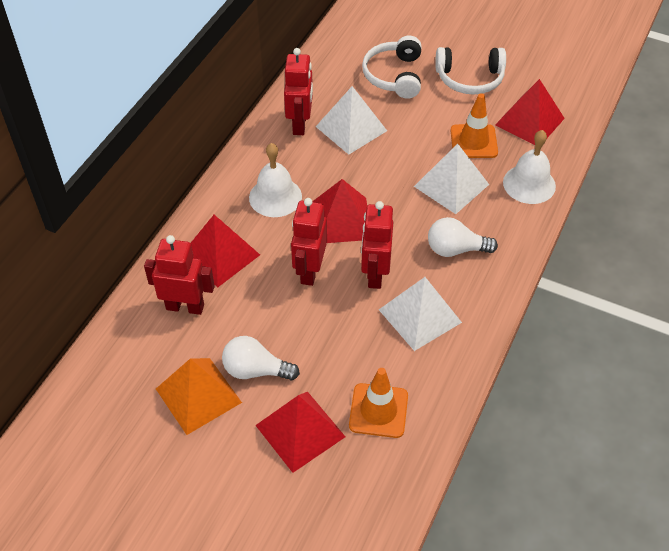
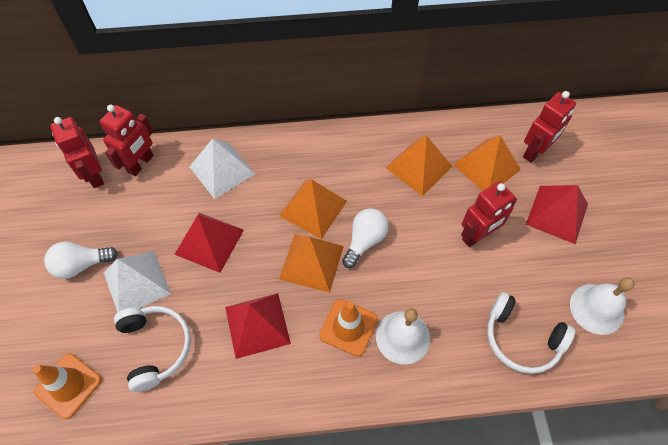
orange pyramid: [156,358,242,435] = 1 -> [279,179,347,239] [279,234,344,293] [386,135,453,196] [453,135,521,191] = 4
red pyramid: [191,215,260,287] [255,392,346,473] [312,179,367,243] [495,79,565,145] = 4 -> [174,213,244,273] [225,293,291,359] [526,185,588,244] = 3
white pyramid: [316,86,387,155] [379,277,462,351] [414,143,489,214] = 3 -> [103,251,171,313] [189,139,255,199] = 2

